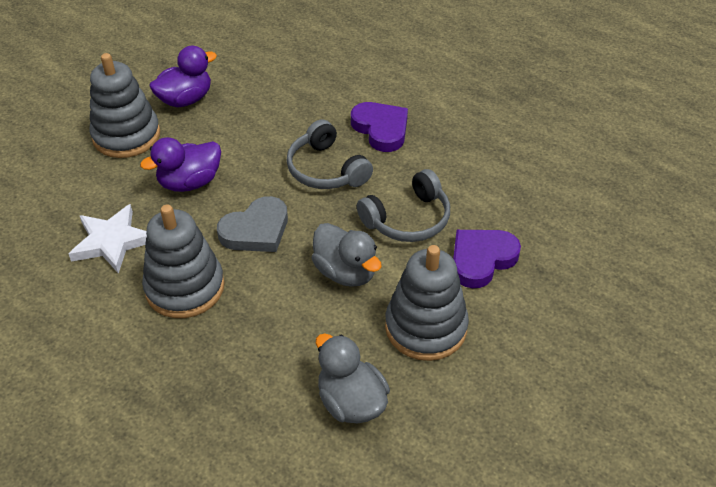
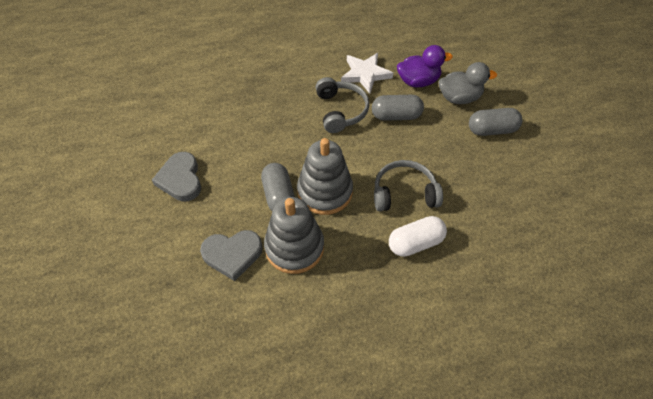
grey capsule: none = 0 -> [261,163,295,211] [372,95,424,121] [469,108,522,136] = 3
grey duck: [312,223,382,287] [316,333,390,423] = 2 -> [439,62,497,104] = 1
grey heart: [217,196,288,252] = 1 -> [152,152,201,202] [200,230,263,281] = 2
grey stacking toy: [89,53,160,158] [142,204,225,318] [385,245,469,361] = 3 -> [264,197,324,274] [297,138,353,215] = 2
purple duck: [140,137,221,192] [149,45,217,107] = 2 -> [397,45,453,87] = 1
purple heart: [351,102,408,152] [453,230,521,288] = 2 -> none = 0
white capsule: none = 0 -> [389,216,447,257] = 1

